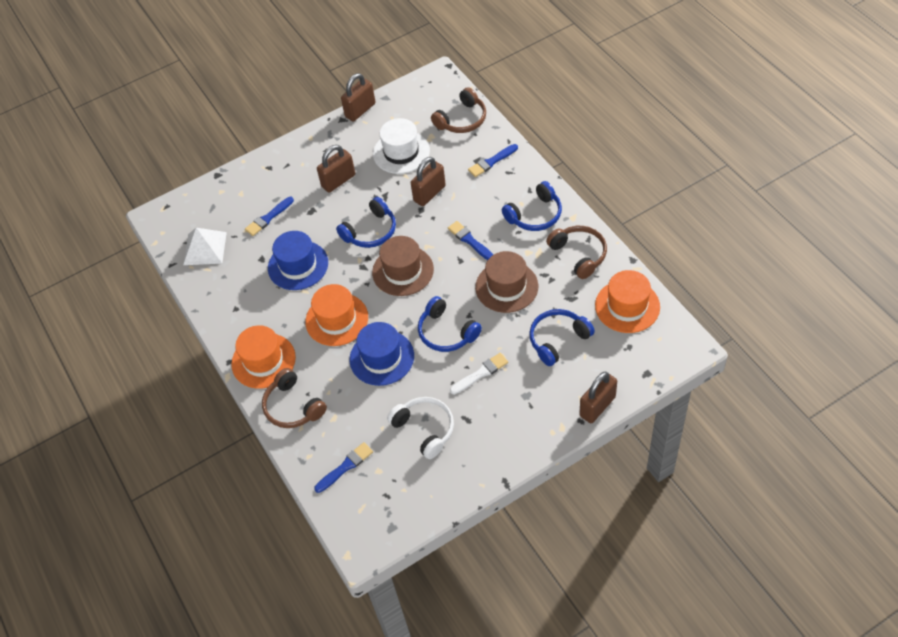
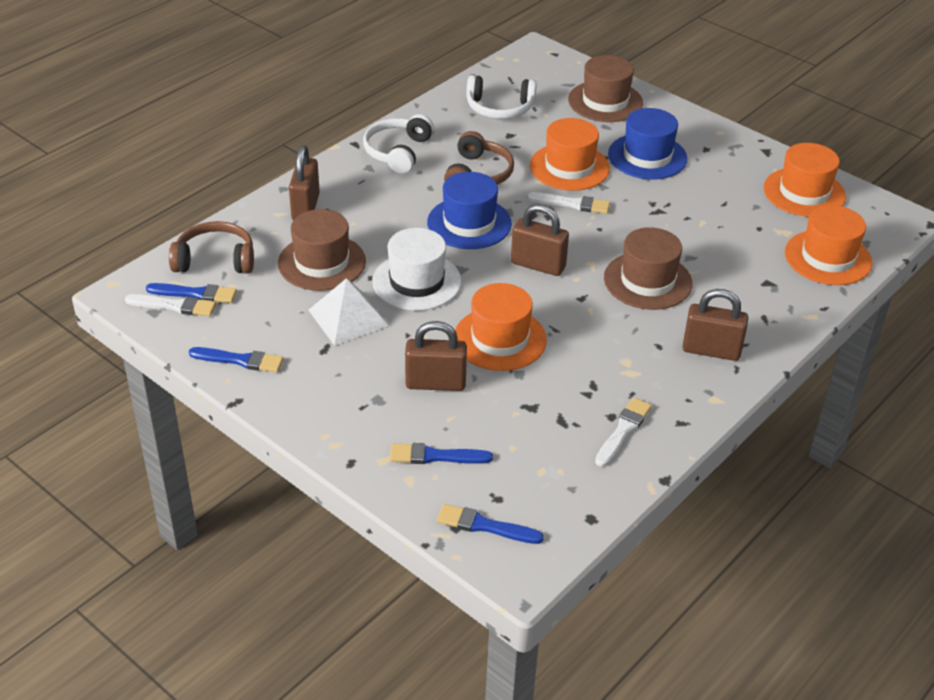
blue headphones: [336,197,396,248] [418,296,482,352] [502,181,562,231] [529,309,595,366] = 4 -> none = 0
brown hat: [372,236,434,296] [475,251,538,313] = 2 -> [278,209,366,291] [568,55,643,122] [604,227,692,310] = 3
brown headphones: [262,368,327,428] [431,87,486,133] [546,226,607,279] = 3 -> [169,221,254,274] [444,131,514,185] = 2
orange hat: [231,325,296,389] [305,284,368,346] [595,270,660,333] = 3 -> [455,283,547,371] [530,118,610,191] [764,143,846,217] [785,205,873,285] = 4
white brush: [450,353,508,395] = 1 -> [125,294,216,316] [527,192,610,214] [595,398,652,467] = 3
white headphones: [387,397,454,459] = 1 -> [363,114,434,174] [466,75,537,119] = 2

